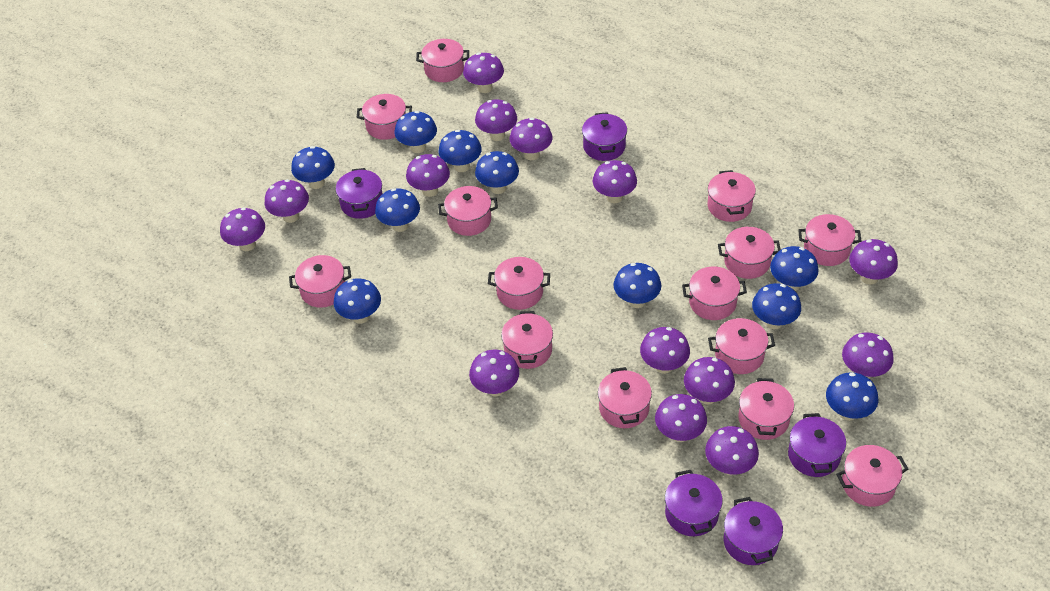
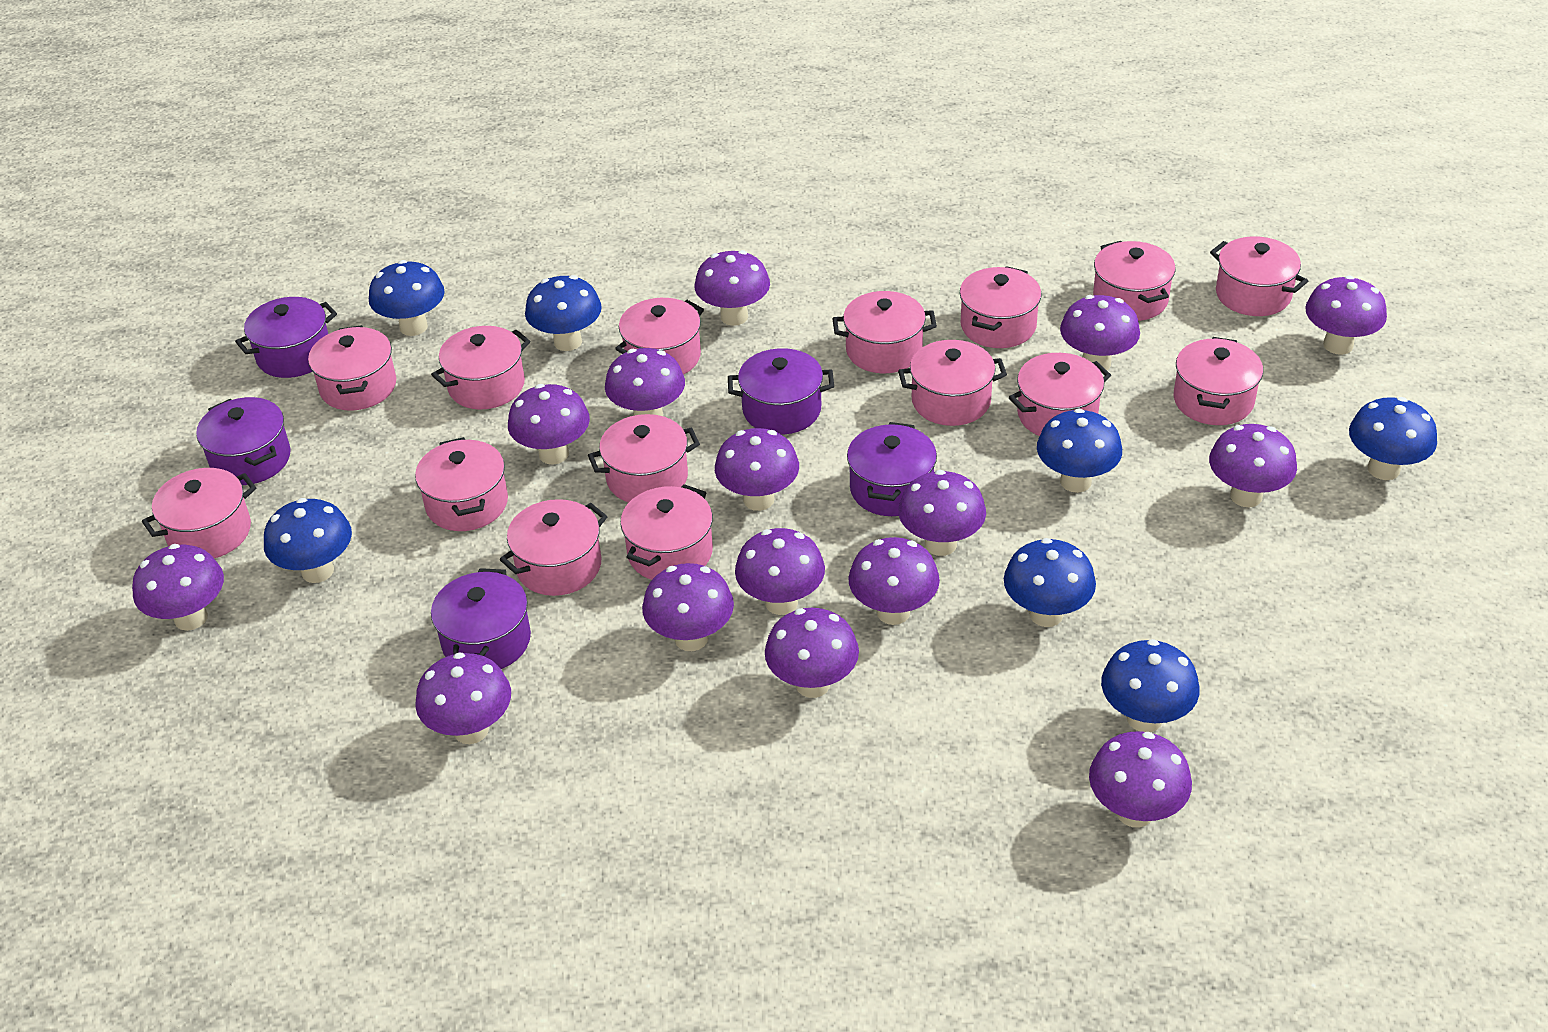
blue mushroom: [291,146,335,189] [333,278,381,324] [375,188,420,232] [395,111,437,153] [439,130,482,172] [475,151,519,194] [614,263,661,308] [752,283,801,329] [770,246,819,291] [826,372,879,421] = 10 -> [264,498,352,583] [369,260,445,336] [525,275,602,351] [1004,538,1096,627] [1037,409,1122,493] [1101,639,1199,732] [1349,397,1437,480] = 7
pink pot: [289,255,351,308] [357,94,412,140] [416,39,469,82] [438,186,498,236] [488,257,550,310] [501,311,553,369] [598,367,652,428] [682,267,747,320] [707,170,756,222] [708,318,775,374] [718,227,781,279] [738,378,794,440] [798,214,861,266] [836,445,908,507] = 14 -> [142,468,256,558] [308,325,396,411] [415,437,508,531] [431,326,530,409] [500,499,608,596] [588,414,700,503] [615,298,704,375] [620,484,713,580] [832,291,937,373] [898,340,1007,426] [960,266,1042,348] [1009,353,1111,436] [1093,241,1175,321] [1173,337,1263,425] [1210,236,1308,316] = 15
purple mushroom: [220,207,265,251] [265,179,309,223] [406,154,450,197] [463,53,504,93] [469,350,519,396] [475,100,517,141] [510,118,552,160] [593,160,637,203] [640,327,690,374] [655,394,707,442] [684,357,735,405] [705,426,759,475] [842,332,894,379] [849,239,898,285] = 14 -> [132,544,224,631] [415,652,511,744] [508,384,590,465] [605,348,685,416] [642,563,734,651] [694,250,770,326] [715,428,799,511] [735,528,825,615] [765,608,859,698] [848,537,940,625] [898,470,986,556] [1060,295,1140,370] [1089,731,1192,828] [1209,424,1297,507] [1305,275,1387,355] = 15

